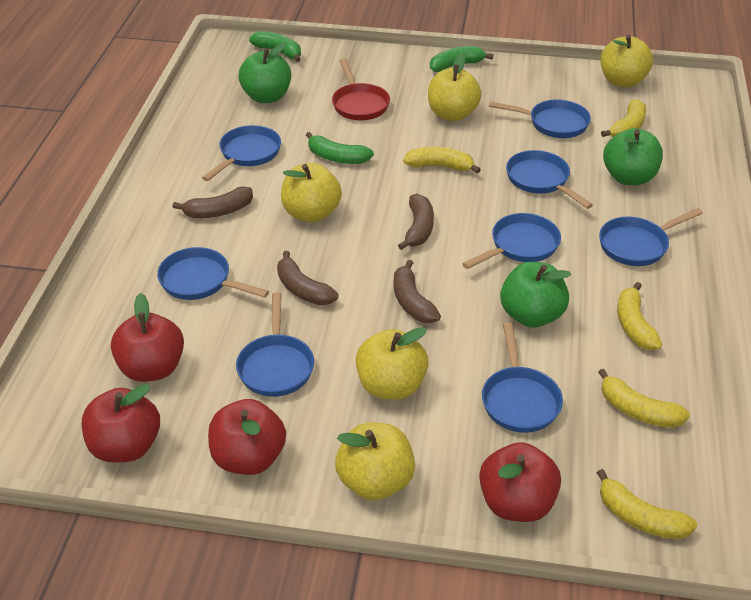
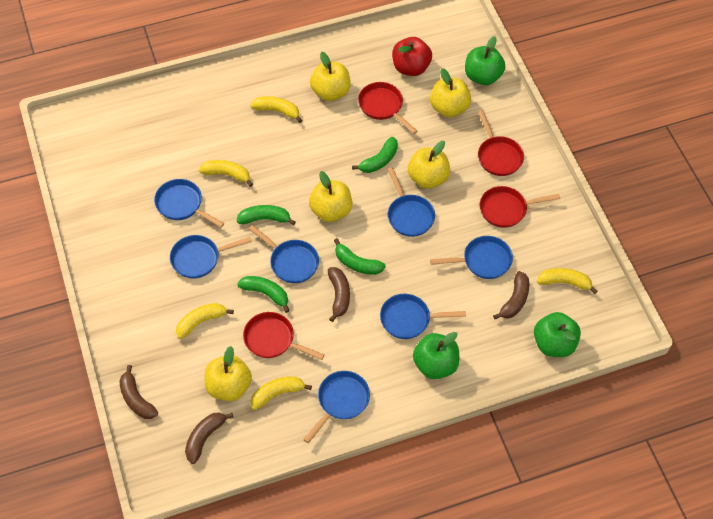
blue pan: [157,247,269,300] [202,125,281,181] [236,292,314,397] [462,213,561,269] [482,322,563,433] [489,99,591,138] [506,150,593,209] [599,208,703,266] = 8 -> [154,179,225,228] [170,235,252,278] [249,225,319,283] [303,371,370,443] [380,294,466,339] [387,167,435,237] [430,236,513,279] = 7
green banana: [249,31,301,62] [306,132,374,164] [430,46,493,72] = 3 -> [237,205,296,225] [237,276,290,313] [334,238,386,275] [352,137,398,173] = 4
red apple: [82,384,160,462] [111,293,184,382] [208,399,286,475] [479,442,561,522] = 4 -> [392,37,432,76] = 1
red pan: [332,59,390,120] = 1 -> [243,312,325,360] [358,82,418,134] [478,110,524,176] [480,186,560,228] = 4

